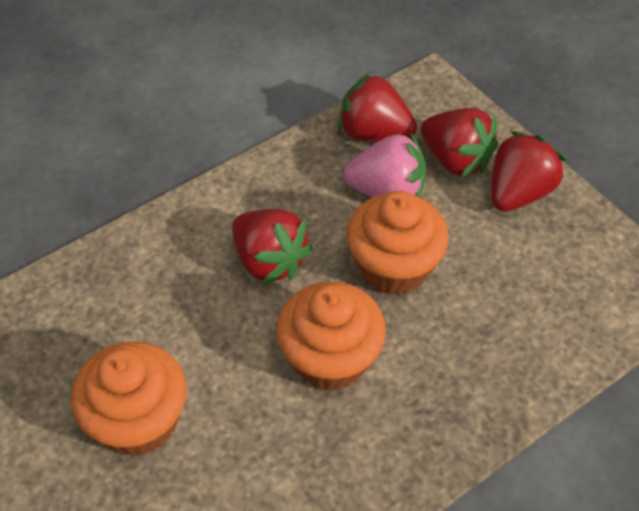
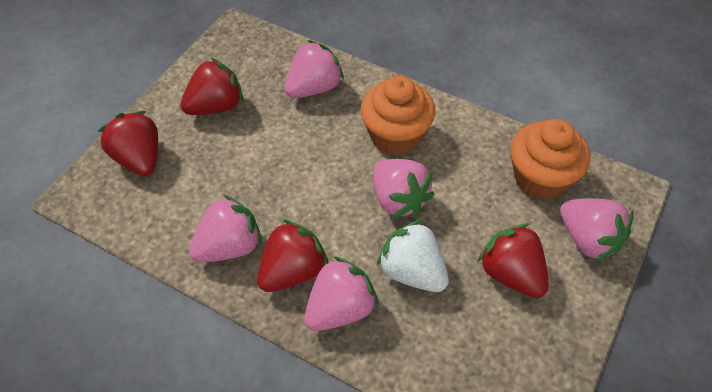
orange cupcake: [71,342,187,456] [276,282,386,391] [346,191,449,295] = 3 -> [360,76,435,156] [511,119,590,200] = 2
pink strawberry: [343,133,427,197] = 1 -> [189,195,262,262] [285,40,344,98] [304,256,378,331] [373,159,434,218] [560,198,633,262] = 5
white strawberry: none = 0 -> [377,220,449,292] = 1

